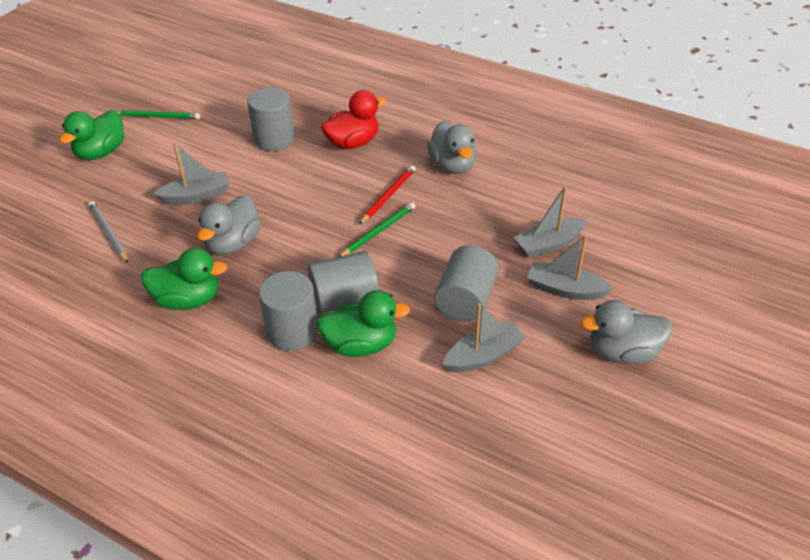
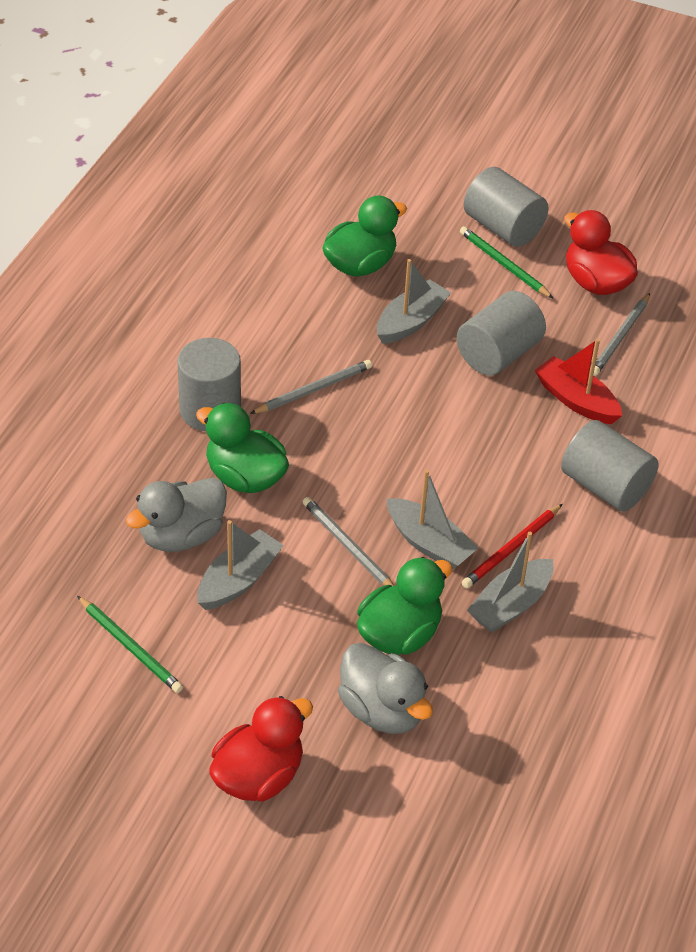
grey duck: [197,195,261,255] [427,121,477,174] [580,300,672,364] = 3 -> [126,478,227,552] [338,643,433,734] = 2
grey pencil: [89,201,128,263] = 1 -> [250,360,372,414] [302,497,394,586] [593,293,650,376] = 3
red boat: none = 0 -> [535,339,622,424] = 1
red duck: [321,90,386,149] = 1 -> [210,696,313,802] [564,210,638,295] = 2

